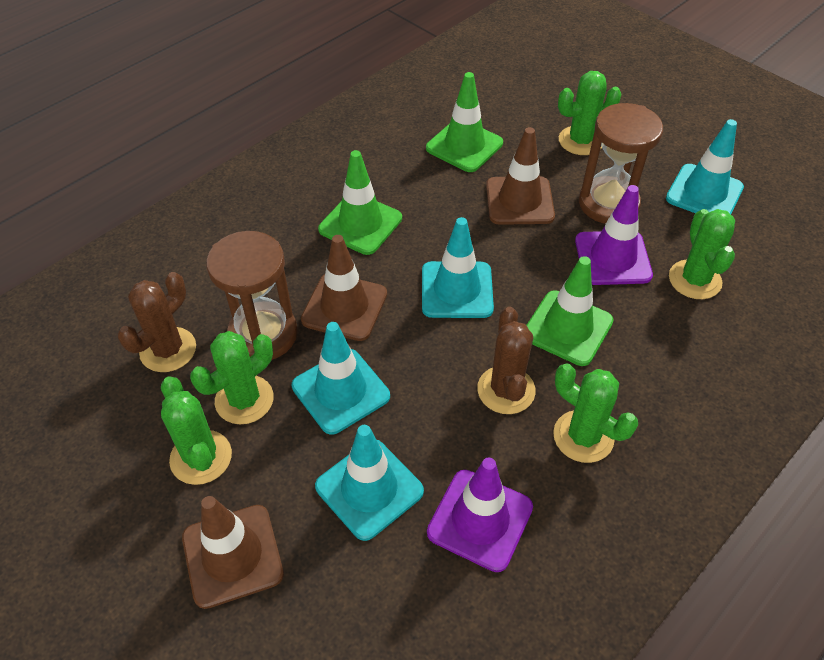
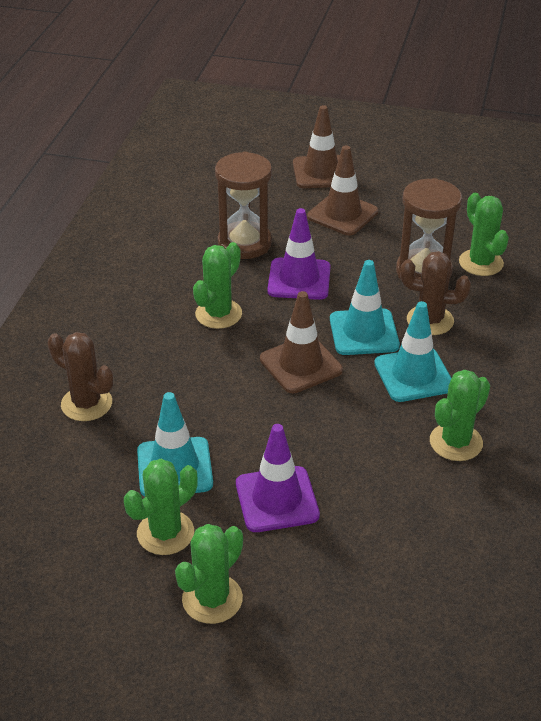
green traffic cone: [318,150,402,255] [426,72,503,172] [526,256,614,366] = 3 -> none = 0
turquoise traffic cone: [292,322,390,435] [315,425,424,541] [422,217,494,318] [666,119,744,214] = 4 -> [137,392,213,496] [330,260,400,355] [374,301,452,402] = 3

